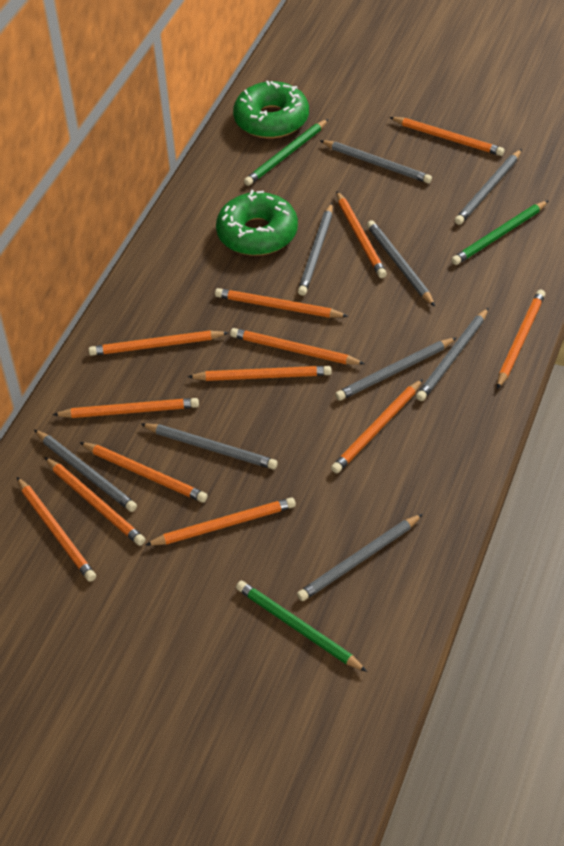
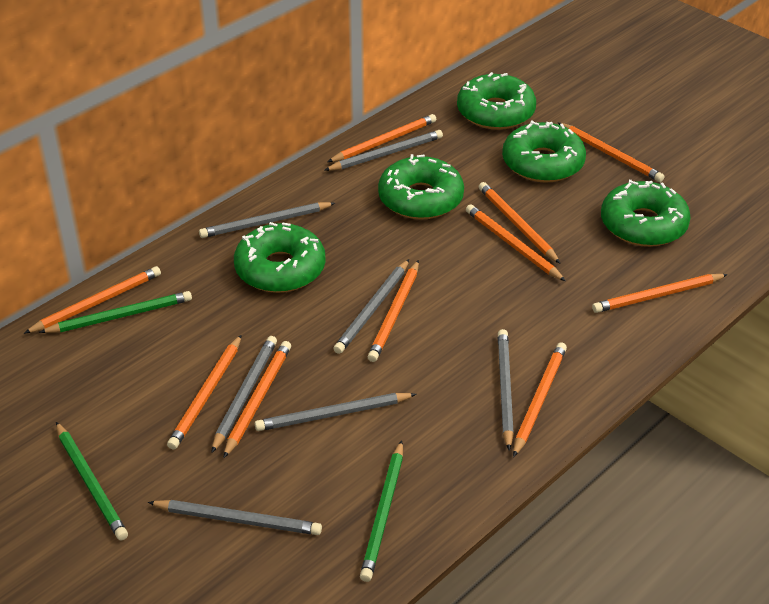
green donut: [216,190,298,256] [233,81,309,138] = 2 -> [234,222,326,293] [378,154,464,220] [457,72,536,130] [502,121,586,183] [601,180,690,247] = 5
grey pencil: [34,429,137,512] [141,423,278,469] [297,514,423,601] [298,203,333,296] [320,140,432,183] [335,337,457,400] [367,220,435,307] [416,307,489,401] [455,149,522,225] = 9 -> [148,500,322,535] [199,202,335,238] [211,336,277,453] [255,393,416,431] [324,130,443,171] [333,259,409,354] [498,329,514,450] = 7
orange pencil: [17,477,96,582] [45,457,145,546] [53,398,199,418] [80,442,208,503] [88,331,229,356] [145,497,296,546] [188,366,332,381] [215,288,348,318] [230,328,365,365] [331,379,423,473] [336,191,387,278] [389,117,504,156] [497,290,546,389] = 13 -> [24,266,161,334] [167,335,241,450] [223,341,291,458] [328,114,436,162] [367,260,419,362] [466,204,566,281] [478,182,561,264] [513,342,567,457] [558,123,664,182] [592,274,728,313] = 10

